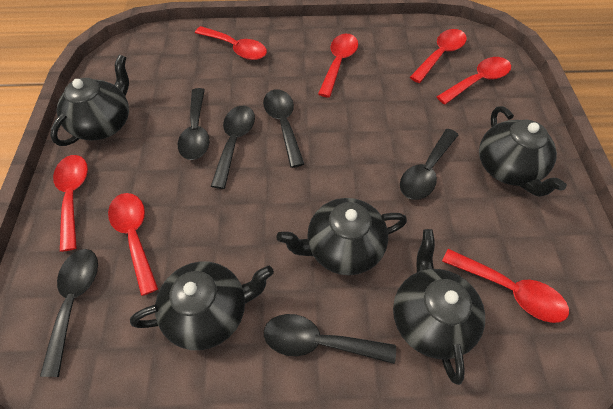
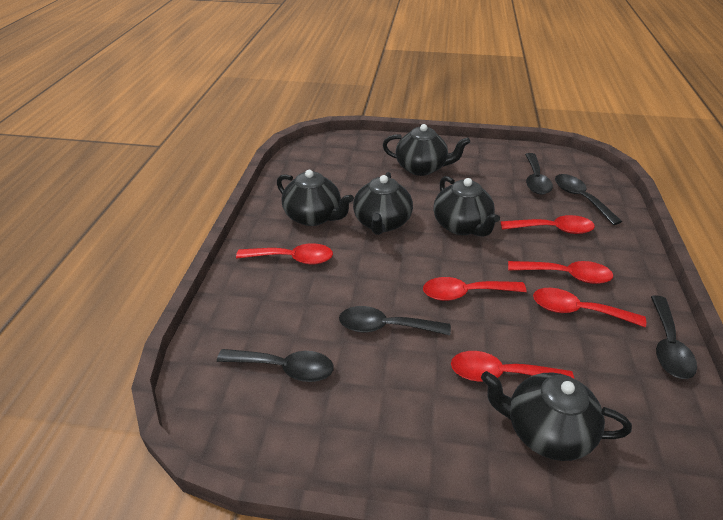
black spoon: [40,249,98,377] [178,88,210,160] [211,106,255,189] [263,89,304,168] [264,314,396,364] [400,129,458,200] = 6 -> [217,349,334,382] [339,306,451,335] [525,153,553,194] [555,174,622,225] [651,296,697,379] = 5
red spoon: [53,155,88,252] [108,193,158,296] [195,26,267,60] [318,34,358,98] [410,29,467,83] [437,57,511,105] [442,249,569,323] = 7 -> [236,243,333,264] [423,277,527,301] [451,351,574,382] [501,215,595,234] [508,261,613,284] [533,288,646,327] = 6

